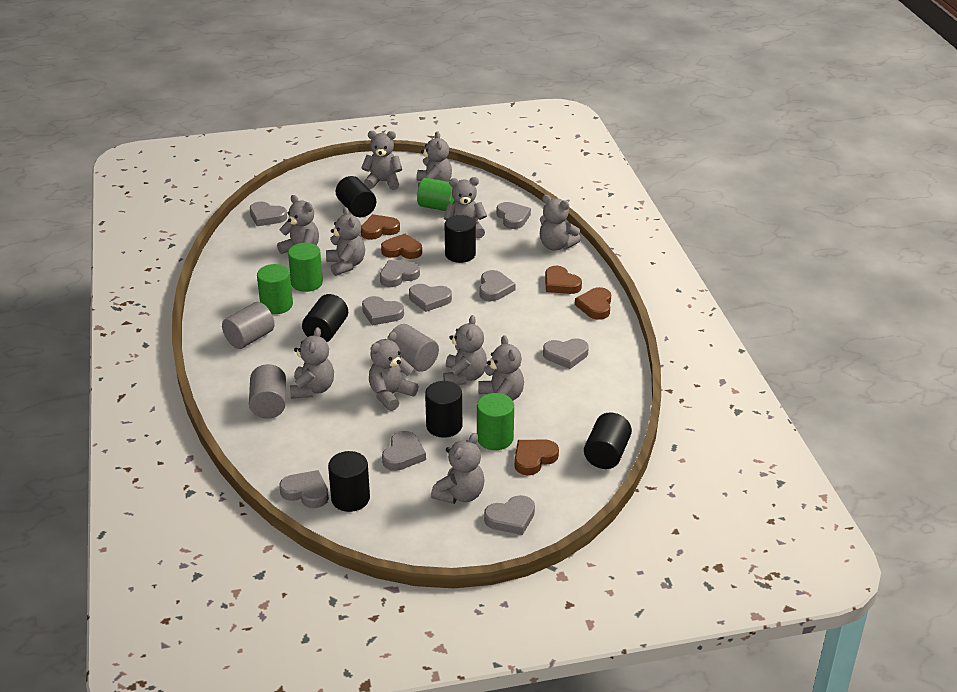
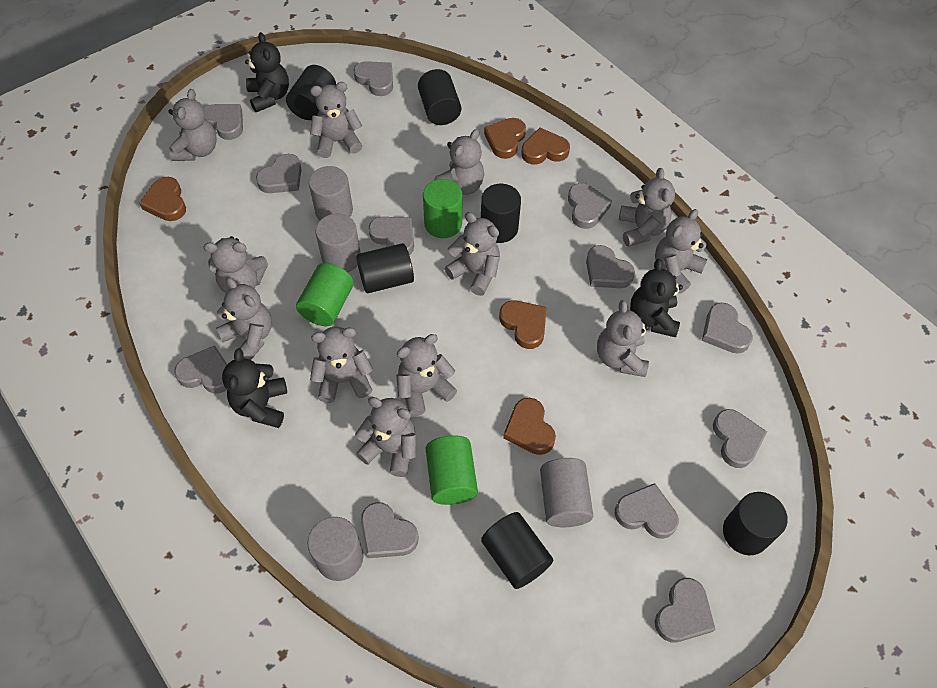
black teddy bear: none = 0 -> [222,348,287,428] [245,32,289,112] [630,259,683,337] = 3
green cylinder: [257,264,293,314] [288,243,323,292] [417,178,455,211] [477,393,514,450] = 4 -> [296,263,354,326] [423,179,462,238] [426,435,478,505] = 3
grey cylinder: [222,302,275,349] [249,364,286,419] [387,324,439,372] = 3 -> [307,517,364,581] [309,166,353,220] [315,214,361,272] [540,458,593,527] = 4
grey heart: [250,202,287,226] [279,470,329,508] [362,296,404,325] [380,260,420,287] [382,431,426,471] [409,284,452,312] [479,270,516,301] [484,495,535,535] [496,202,531,229] [543,338,589,369] = 10 -> [174,345,227,393] [204,104,243,140] [256,154,302,193] [353,61,393,96] [361,502,419,558] [369,217,414,255] [568,183,612,229] [586,245,635,288] [615,483,679,539] [655,578,716,642] [702,303,753,354] [713,409,767,468] = 12
grey teddy bear: [277,195,319,254] [290,327,334,399] [326,207,365,276] [361,131,402,190] [369,332,418,411] [417,131,452,188] [431,433,485,504] [443,315,487,385] [444,177,487,238] [479,335,524,401] [540,195,581,250] = 11 -> [168,89,217,161] [203,236,268,293] [216,277,272,360] [310,82,362,158] [310,327,373,403] [355,397,416,477] [396,334,457,416] [434,129,484,195] [445,212,500,296] [597,300,649,377] [619,168,675,247] [655,209,707,294] = 12

